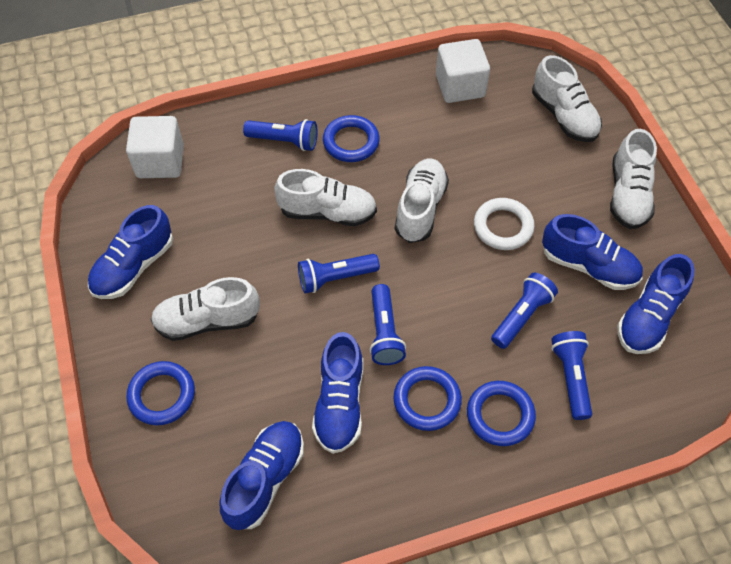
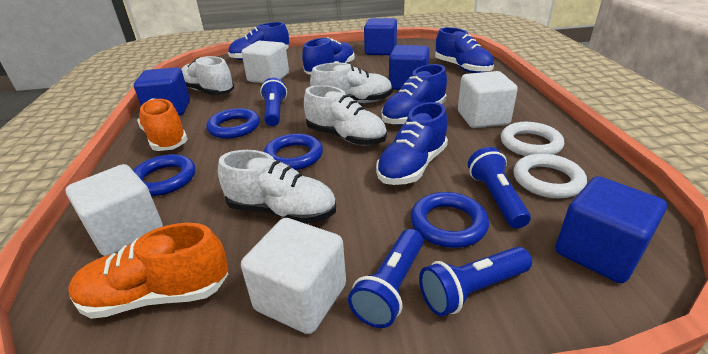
blue cube: none = 0 -> [134,67,190,115] [364,18,397,55] [389,45,430,90] [555,176,667,283] = 4
blue flashlight: [243,119,317,151] [298,254,380,294] [369,284,406,365] [491,272,558,349] [551,331,592,420] = 5 -> [260,78,287,126] [348,229,423,328] [419,247,532,316] [468,147,531,229] = 4
orange shoe: none = 0 -> [68,223,228,319] [137,98,188,151] = 2
white cube: [126,116,184,178] [436,39,490,103] = 2 -> [66,164,163,256] [241,41,289,83] [241,218,346,334] [458,71,518,128] = 4
white ring: [474,198,535,250] = 1 -> [501,122,564,156] [513,153,587,198] = 2
white shoe: [151,277,260,341] [274,169,377,226] [395,159,449,243] [532,55,602,142] [610,129,657,229] = 5 -> [181,56,234,95] [218,150,336,224] [304,85,387,145] [310,63,393,103] = 4

